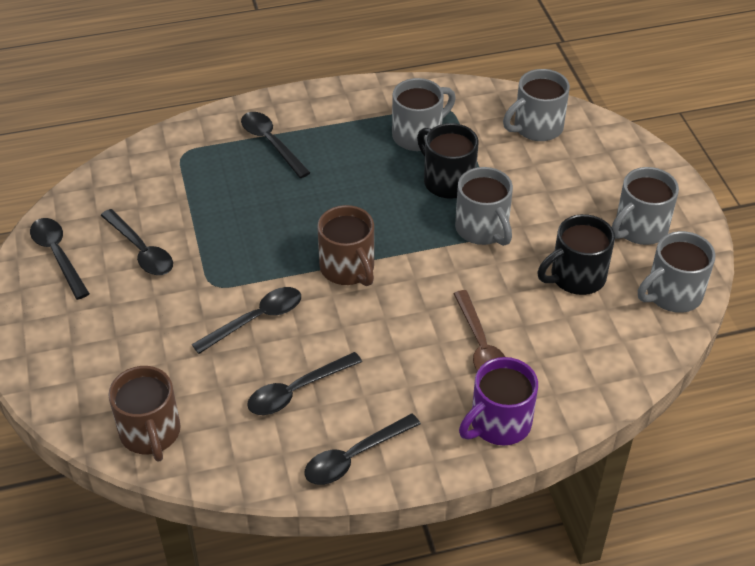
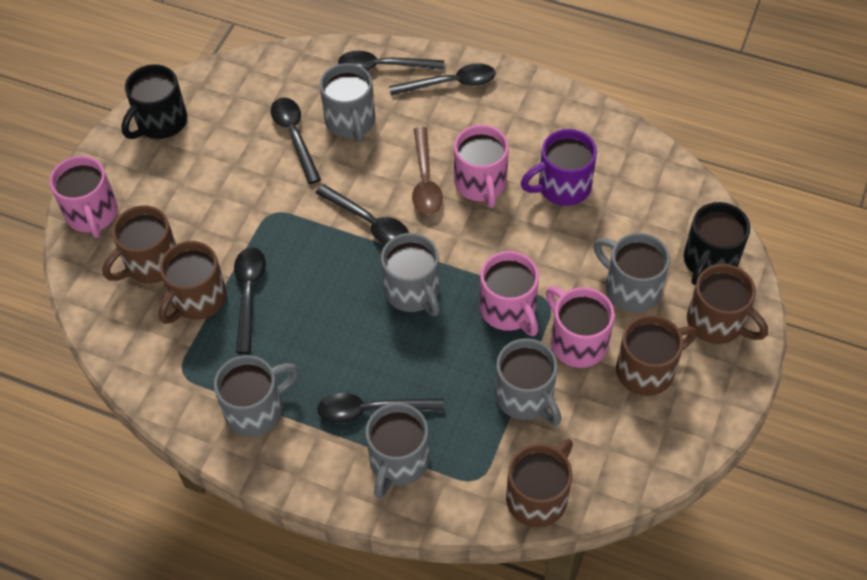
brown mug: [108,366,181,462] [317,205,374,286] = 2 -> [102,205,176,283] [158,241,227,324] [506,439,573,527] [616,315,697,396] [687,264,768,344] = 5
grey mug: [392,78,456,151] [455,167,513,246] [503,69,570,141] [612,167,679,245] [638,231,715,313] = 5 -> [214,355,299,437] [320,63,375,142] [366,403,430,498] [381,233,440,316] [495,338,561,425] [594,233,670,312] = 6
pink mug: none = 0 -> [49,156,118,238] [454,125,509,208] [480,251,539,336] [546,286,615,368] = 4

